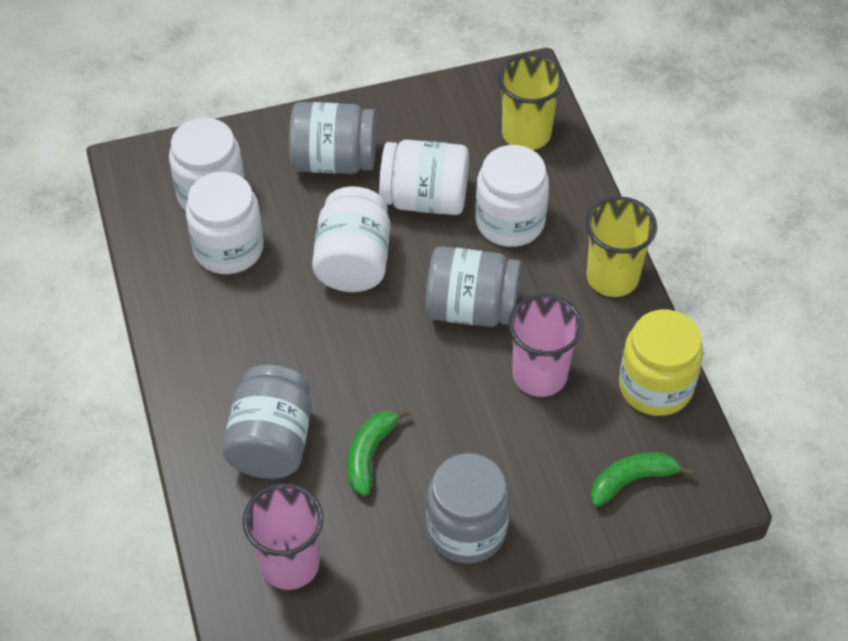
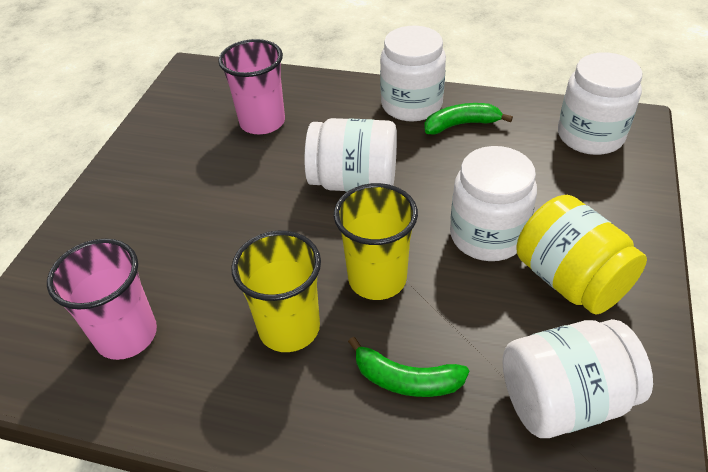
grey jar: [222,365,311,479] [289,102,376,174] [425,246,521,327] [426,453,510,564] = 4 -> none = 0

